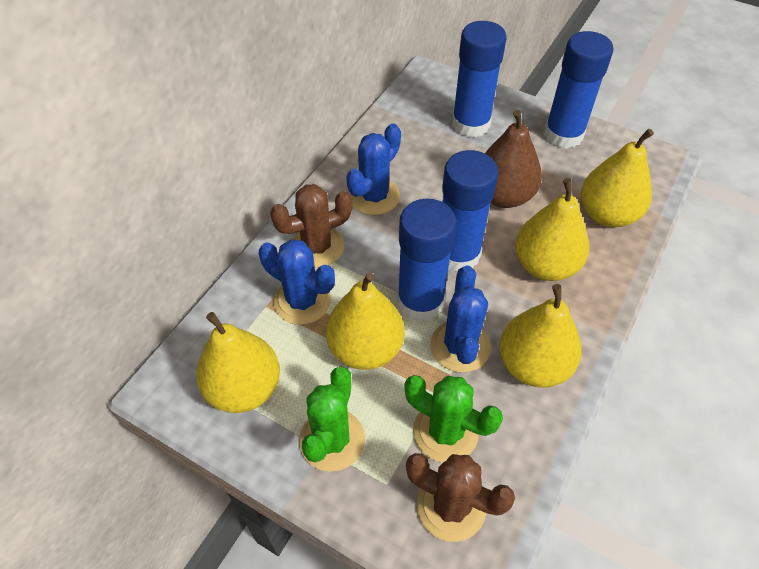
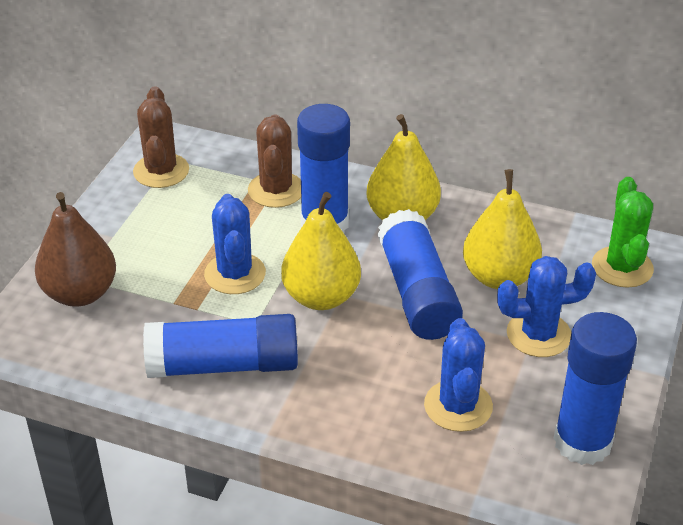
green cactus: [299,366,365,472] [404,375,503,462] = 2 -> [592,177,654,288] = 1
yellow pear: [196,312,280,413] [326,273,405,370] [499,284,582,388] [515,178,589,281] [581,129,654,227] = 5 -> [281,192,361,310] [367,114,441,221] [463,169,542,289] = 3

